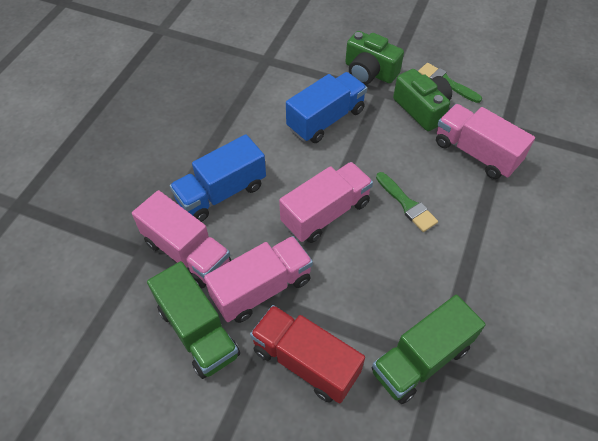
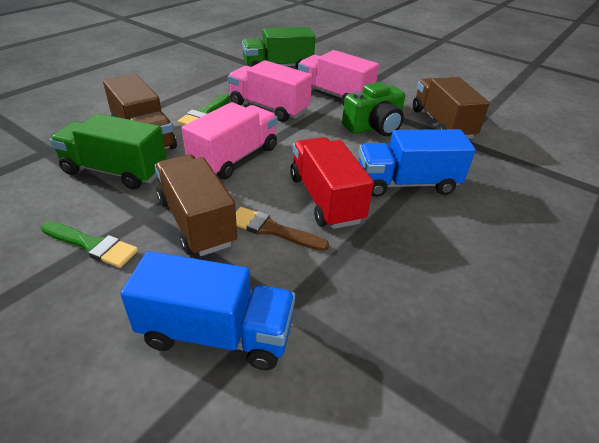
brown brush: none = 0 -> [236,207,329,251] = 1
brown truck: none = 0 -> [103,74,177,149] [154,154,237,256] [413,77,490,139] = 3
green camera: [345,31,404,85] [393,69,452,131] = 2 -> [342,82,405,136] = 1
pink truck: [132,190,231,288] [204,236,313,323] [279,162,373,243] [436,104,535,179] = 4 -> [182,102,277,179] [228,60,312,122] [298,50,379,105] = 3

